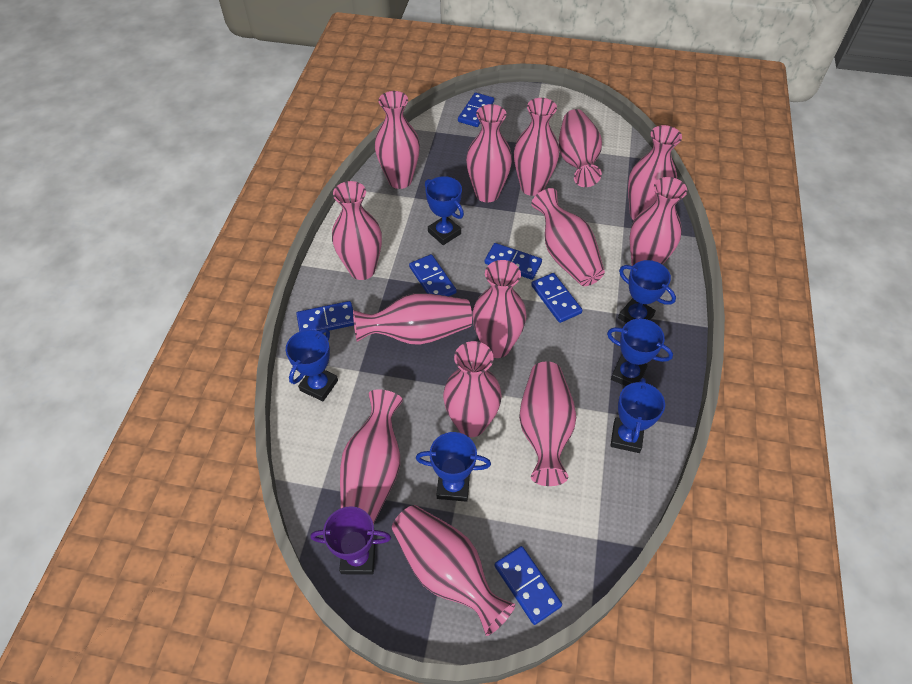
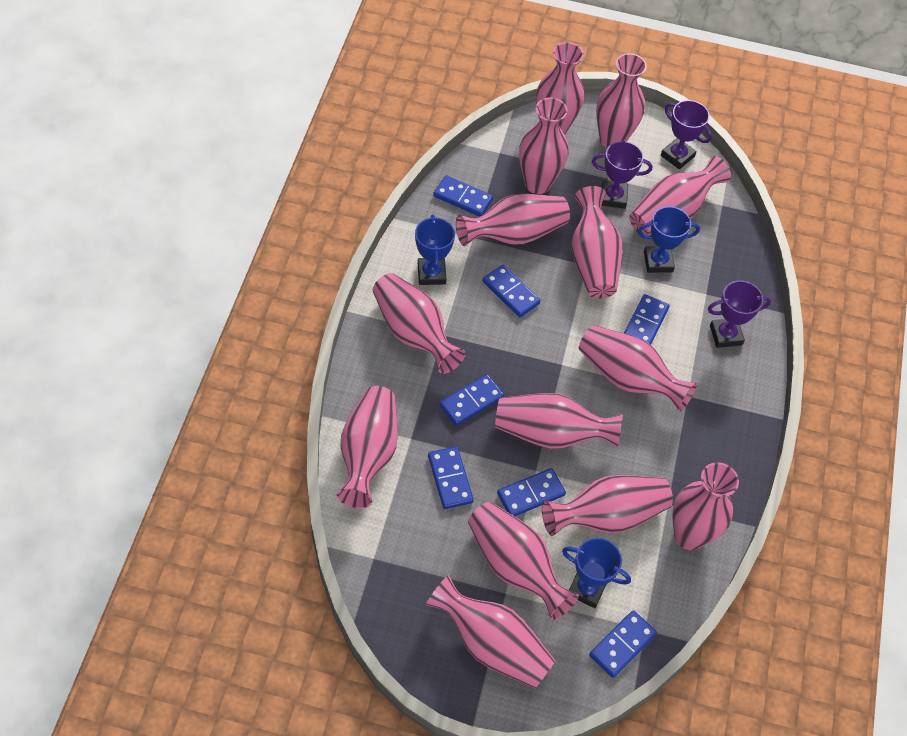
blue domino: [296,301,354,332] [409,254,456,296] [458,93,494,127] [485,243,542,280] [494,546,562,625] [531,273,583,323] = 6 -> [428,446,474,509] [433,175,493,217] [439,374,504,426] [483,265,541,317] [497,468,566,516] [589,610,657,678] [624,294,670,345] = 7
blue trophy: [286,328,338,401] [416,432,491,502] [425,176,464,245] [607,319,673,386] [610,378,665,453] [618,260,676,323] = 6 -> [415,215,455,285] [562,538,631,608] [638,206,700,273] = 3
purple trophy: [311,506,391,575] = 1 -> [592,141,652,209] [661,100,712,169] [708,281,771,348] = 3

